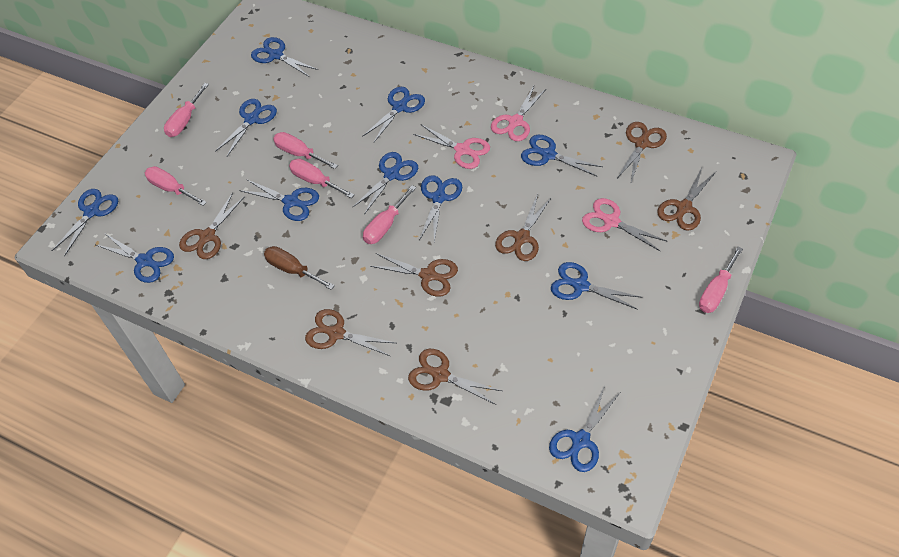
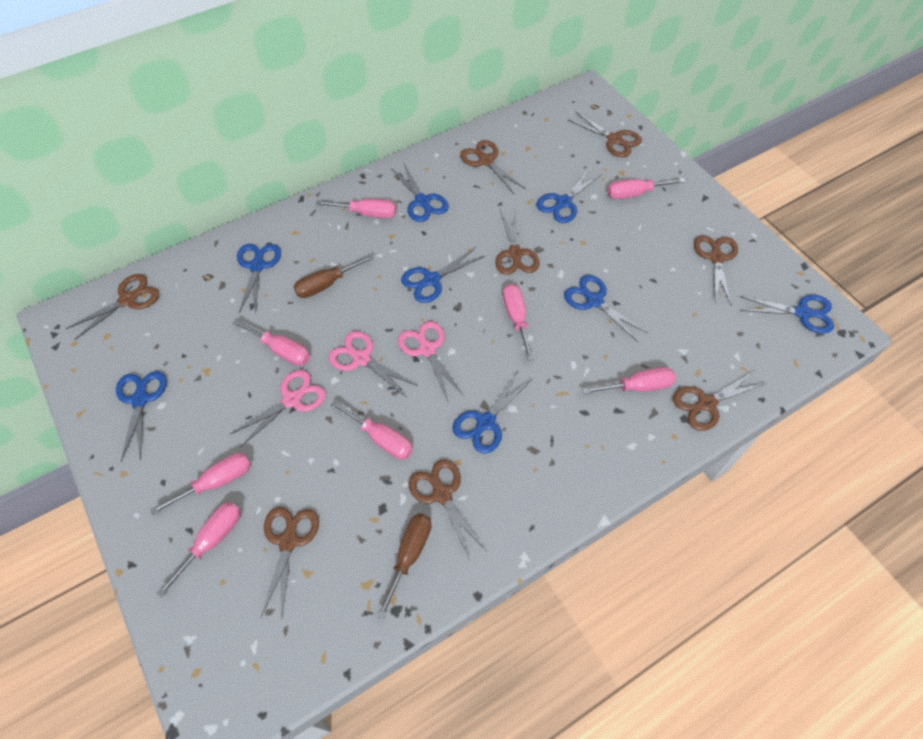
blue scissors: [52,189,118,256] [96,234,174,283] [215,99,277,156] [239,179,319,221] [251,37,318,77] [352,152,418,214] [362,87,425,142] [419,175,462,242] [521,135,603,177] [549,385,620,472] [551,262,642,310] = 11 -> [116,371,167,462] [237,244,281,315] [391,164,449,222] [401,247,485,303] [452,371,532,454] [537,169,602,223] [564,275,648,342] [740,295,834,334] = 8
brown scissors: [179,192,245,259] [305,309,395,356] [370,253,458,297] [408,349,502,405] [495,194,552,261] [617,122,667,182] [657,168,716,231] = 7 -> [66,274,159,339] [261,507,319,620] [408,459,487,561] [460,140,526,194] [495,210,540,275] [568,112,642,157] [673,371,767,431] [694,235,738,306] = 8
brown screwdriver: [264,246,335,290] = 1 -> [294,254,374,298] [377,513,432,619] = 2
pink screwdriver: [145,166,207,206] [164,83,209,137] [273,132,338,169] [289,159,355,198] [363,185,416,244] [699,247,743,313] = 6 -> [150,453,251,515] [157,502,241,597] [232,319,310,366] [316,199,396,218] [331,400,413,459] [503,284,534,361] [582,367,676,394] [608,178,685,199] = 8

